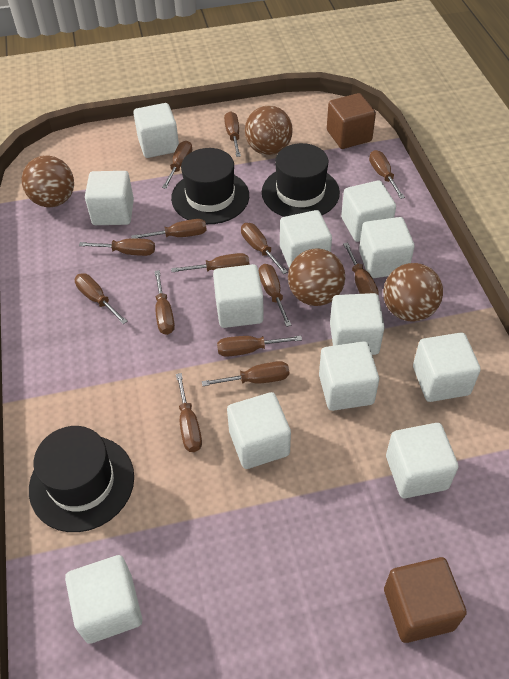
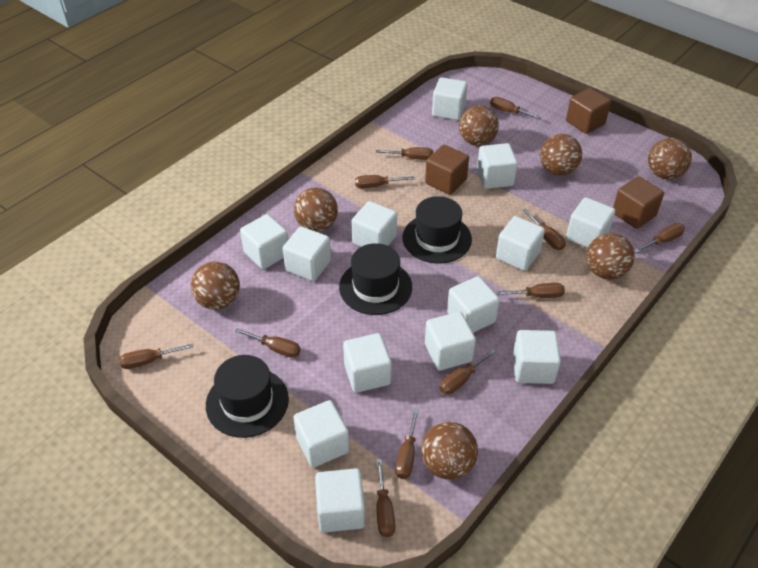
brown ball: [22,155,74,207] [245,105,293,155] [288,248,345,306] [383,263,443,321] = 4 -> [191,262,240,310] [294,188,338,232] [421,422,478,480] [459,106,499,146] [540,134,582,176] [586,233,635,280] [648,138,692,179] = 7
brown cube: [327,93,376,149] [384,557,467,643] = 2 -> [425,145,469,195] [566,88,611,134] [613,176,664,229] = 3
brown screwdriver: [75,273,128,324] [79,238,155,256] [131,219,207,239] [154,270,175,335] [162,141,192,189] [171,253,249,272] [176,373,202,452] [202,361,289,386] [217,336,302,357] [224,111,241,157] [241,223,288,274] [259,264,291,327] [343,243,379,295] [369,150,405,199] = 14 -> [119,344,194,369] [235,328,301,358] [355,175,414,188] [376,147,433,160] [376,459,395,537] [395,409,419,479] [440,349,495,394] [490,97,541,119] [497,283,565,298] [522,209,566,250] [634,223,685,253] = 11
white cube: [65,555,142,644] [85,171,134,225] [133,103,179,158] [213,264,264,328] [227,392,291,469] [280,210,332,268] [319,341,379,411] [330,293,385,355] [341,180,396,242] [359,217,414,278] [386,423,459,498] [413,332,481,402] = 12 -> [240,214,288,269] [283,227,331,281] [293,400,349,468] [315,468,365,533] [343,333,392,393] [351,201,397,247] [425,312,476,371] [432,77,467,120] [447,276,500,333] [477,143,518,189] [496,216,545,271] [513,330,561,384] [566,197,615,248] = 13

